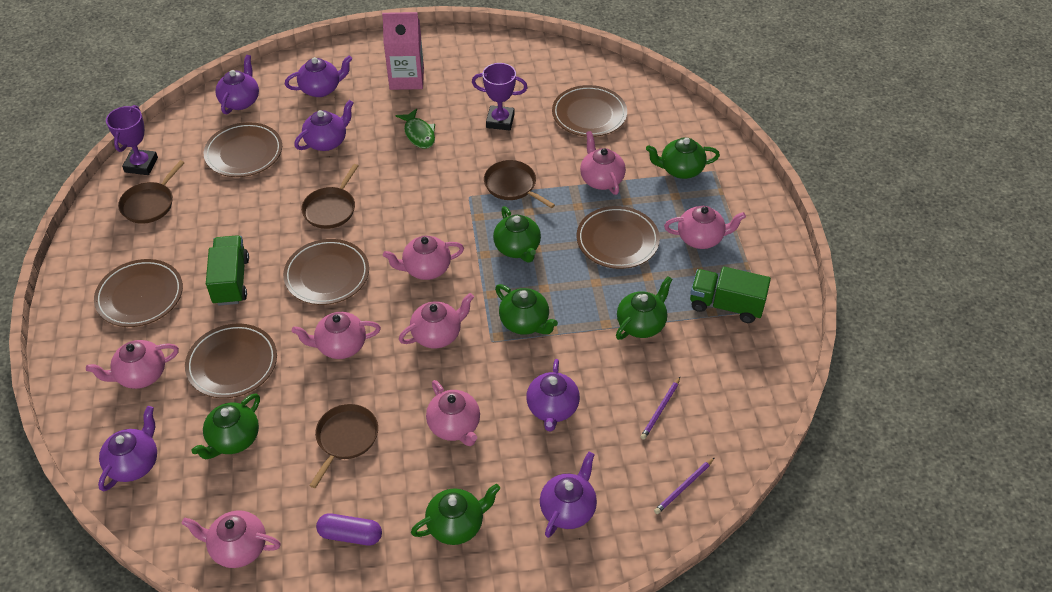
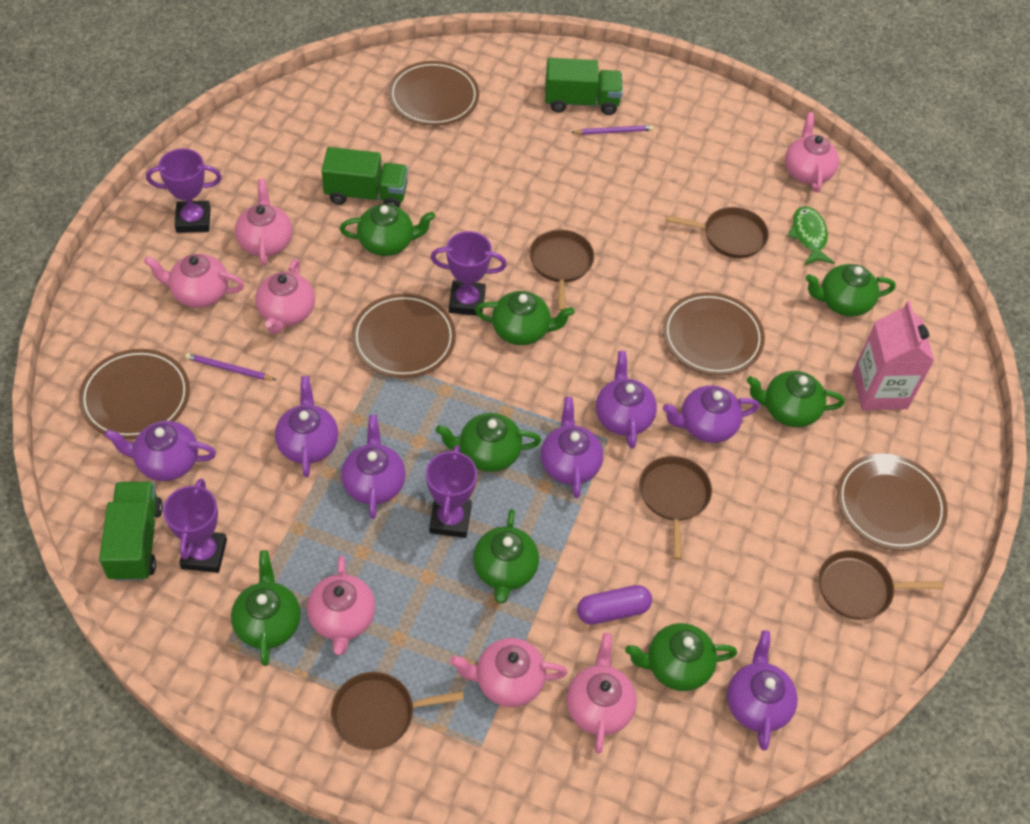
brown pan: [118,160,185,224] [301,164,358,229] [309,404,378,488] [484,160,555,208] = 4 -> [331,672,464,750] [529,229,594,311] [639,456,712,560] [666,207,769,258] [819,550,943,620] = 5
brown plate: [94,259,183,327] [185,323,277,398] [204,122,282,177] [283,239,369,305] [552,85,627,137] [577,206,660,269] = 6 -> [79,349,190,439] [351,294,456,378] [388,61,479,126] [663,292,765,375] [837,453,948,551] = 5
green teapot: [192,393,260,459] [411,484,500,545] [493,206,541,263] [495,284,558,335] [616,276,673,340] [646,137,720,179] = 6 -> [231,550,301,666] [340,204,435,256] [436,413,541,472] [473,509,539,604] [475,291,575,345] [625,623,737,691] [747,371,845,427] [805,264,896,317] = 8
green truck: [206,235,249,306] [690,267,771,323] = 2 -> [99,482,163,581] [321,147,408,207] [545,58,623,115] = 3
pink teapot: [86,340,179,389] [182,510,281,568] [292,312,381,359] [383,236,464,280] [399,293,474,348] [426,380,480,446] [580,131,626,195] [664,206,746,249] = 8 -> [144,254,244,308] [235,179,293,266] [255,259,315,334] [307,555,376,655] [450,638,567,707] [566,633,637,754] [785,112,839,192] = 7
purple teapot: [98,406,157,491] [215,55,259,114] [285,56,352,97] [294,100,354,151] [526,359,580,431] [540,452,597,538] = 6 -> [104,421,216,481] [275,376,338,477] [341,415,406,519] [541,397,603,498] [596,351,657,449] [663,385,759,443] [727,630,798,750] = 7
purple trophy: [106,105,158,175] [472,63,528,130] = 2 -> [146,148,222,233] [163,479,227,573] [426,445,477,538] [430,231,507,316] = 4

